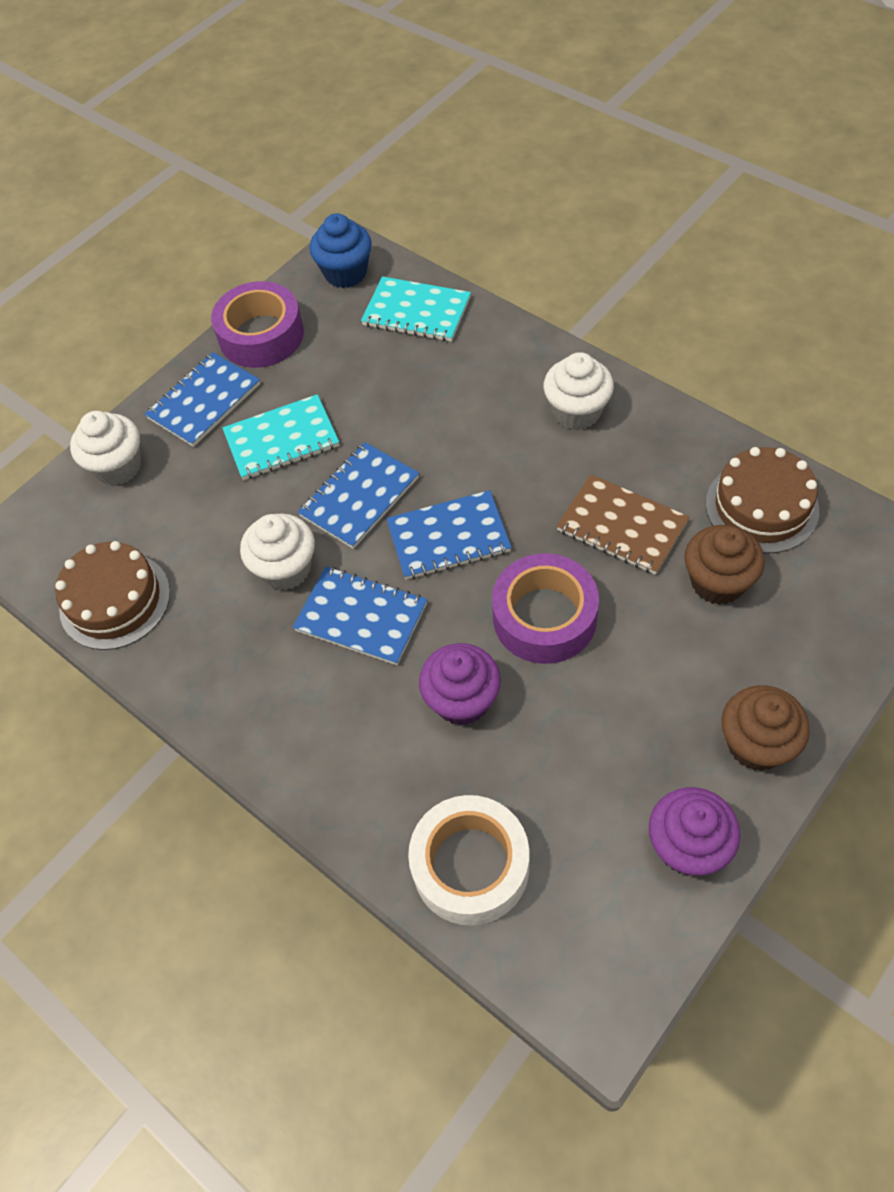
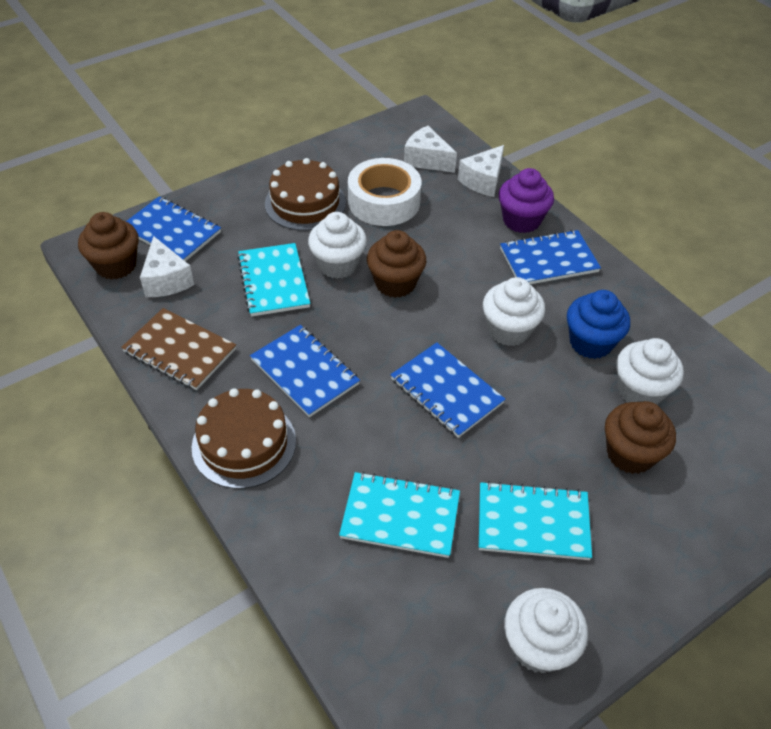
brown cupcake: [684,525,765,605] [721,685,810,771] = 2 -> [78,212,139,280] [367,230,426,298] [605,401,676,474] = 3
purple cupcake: [419,643,501,725] [649,787,740,876] = 2 -> [499,168,554,233] = 1
purple tape: [211,281,304,368] [492,553,599,664] = 2 -> none = 0
turquoise notebook: [222,394,339,480] [361,276,471,342] = 2 -> [237,243,310,317] [339,472,460,558] [479,481,592,560] = 3
white cheese: none = 0 -> [140,236,194,297] [404,126,457,173] [458,145,504,197] = 3
white cupcake: [70,411,141,485] [240,513,315,590] [543,352,614,430] = 3 -> [308,212,367,279] [483,277,545,346] [504,588,588,673] [616,338,684,405] = 4

